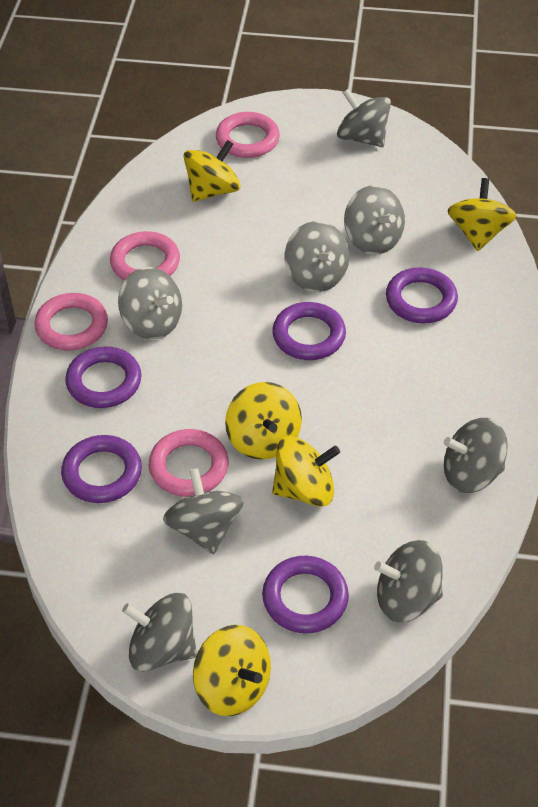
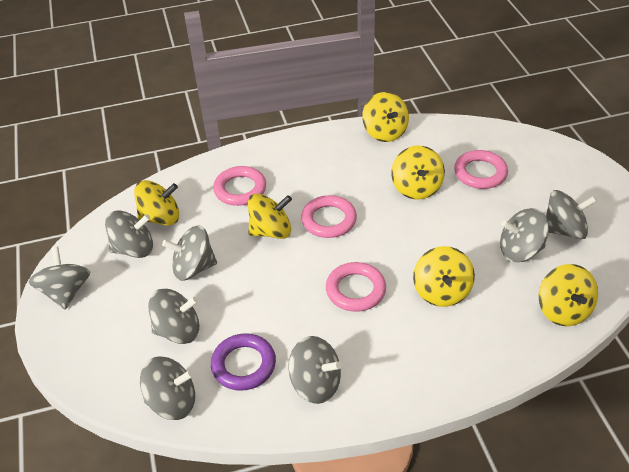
purple ring: [61,435,142,503] [65,347,142,408] [262,556,349,633] [272,302,346,360] [386,267,458,323] = 5 -> [211,333,276,391] = 1
yellow spinning top: [184,140,241,202] [193,625,271,716] [225,382,302,460] [272,436,340,507] [448,178,516,251] = 5 -> [134,180,179,226] [248,194,292,239] [362,92,409,142] [391,146,445,199] [413,246,475,307] [539,264,598,326] = 6

